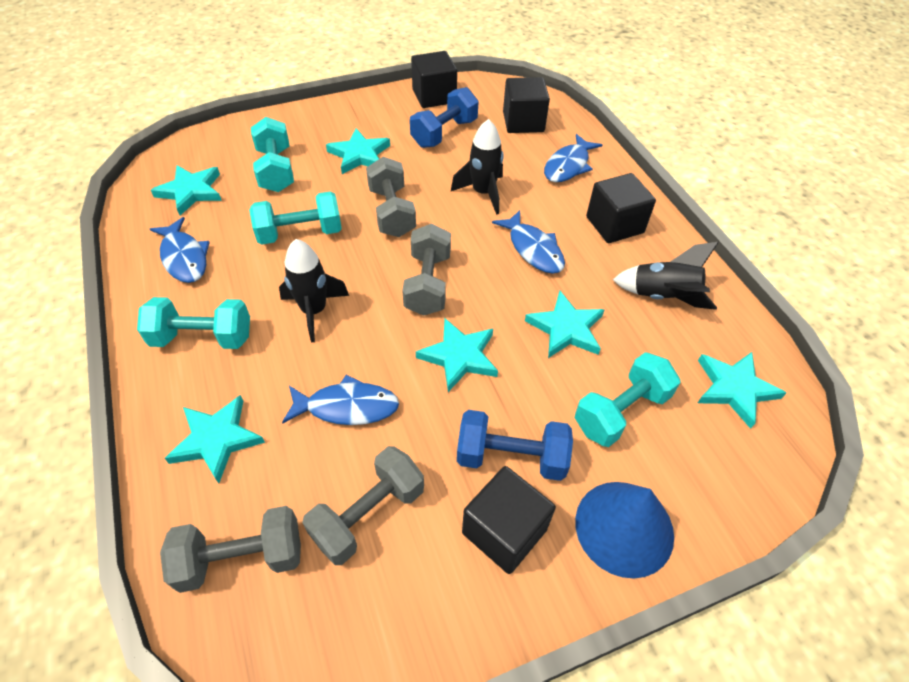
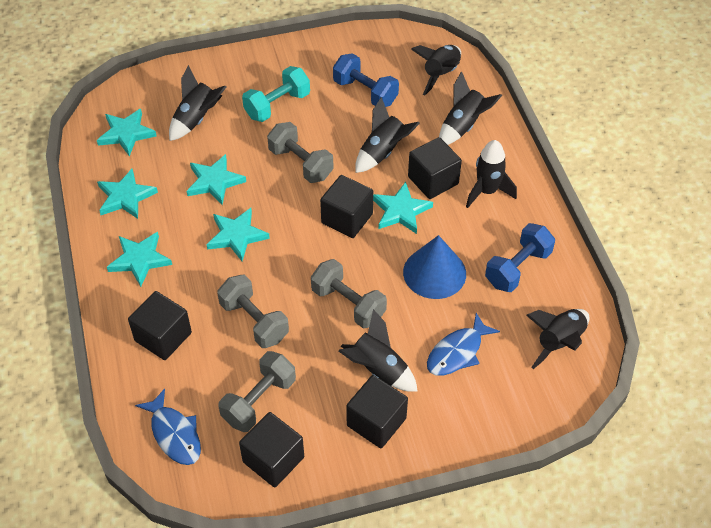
black cube: [411,51,457,108] [462,466,556,574] [503,77,550,133] [586,173,656,243] = 4 -> [128,291,192,360] [239,412,304,487] [320,175,373,238] [346,375,408,448] [408,137,462,199] = 5
black rocket: [279,239,349,342] [451,119,503,215] [613,242,718,310] = 3 -> [169,65,226,141] [339,309,418,392] [355,97,420,173] [411,45,461,95] [439,72,502,145] [466,140,517,208] [526,309,590,369] = 7
blue fish: [150,217,210,283] [282,375,399,425] [492,210,565,274] [544,134,602,182] = 4 -> [135,389,201,465] [427,313,500,376] = 2
turquoise dumbbell: [137,297,250,349] [249,191,342,245] [251,117,294,192] [575,352,681,447] = 4 -> [242,66,310,122] = 1

